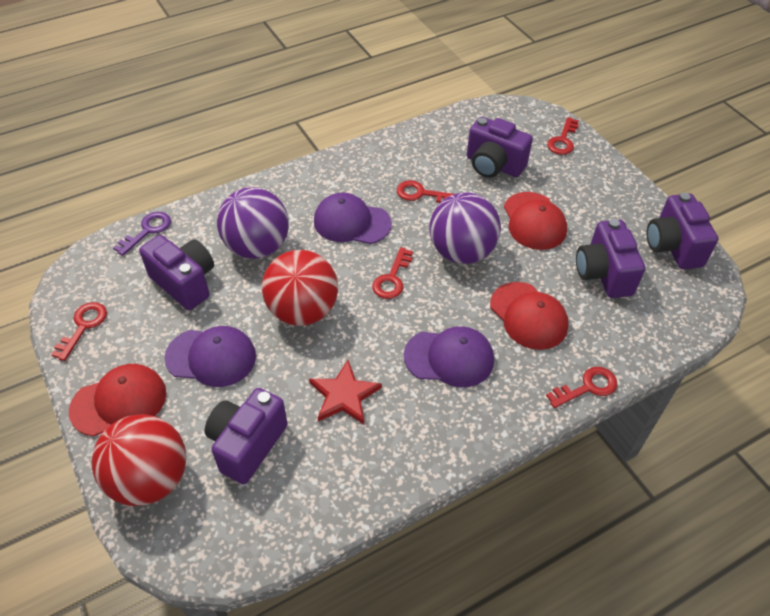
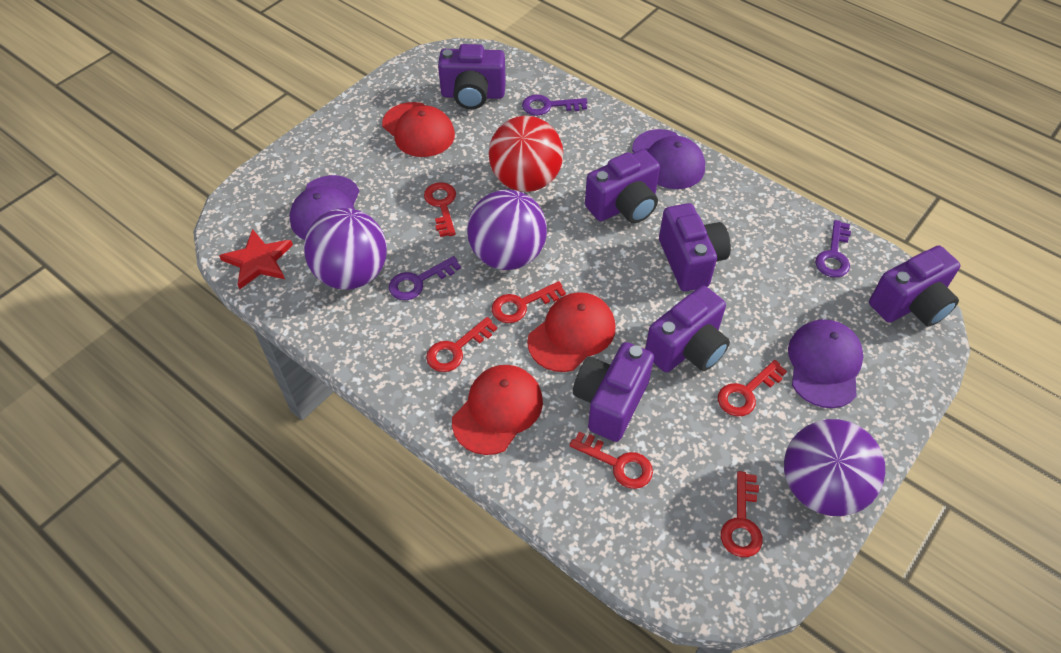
purple ball: [217,187,289,259] [429,192,501,264] = 2 -> [304,208,387,290] [467,189,547,270] [784,419,885,516] = 3
purple camera: [139,235,214,310] [205,388,288,484] [467,117,533,178] [576,219,645,298] [647,193,719,269] = 5 -> [438,44,506,109] [573,342,654,442] [585,149,660,223] [645,286,730,372] [659,203,731,291] [869,245,961,327] = 6
purple key: [113,212,171,256] = 1 -> [389,256,461,300] [522,94,587,116] [815,220,851,278] = 3
red ball: [92,414,186,506] [262,250,338,326] = 2 -> [489,116,563,192] = 1
red key: [51,302,107,361] [372,247,413,299] [397,180,454,203] [546,367,618,408] [547,117,579,155] = 5 -> [424,182,456,237] [426,317,497,372] [492,281,566,323] [570,431,653,489] [718,360,787,416] [721,471,763,557] = 6

